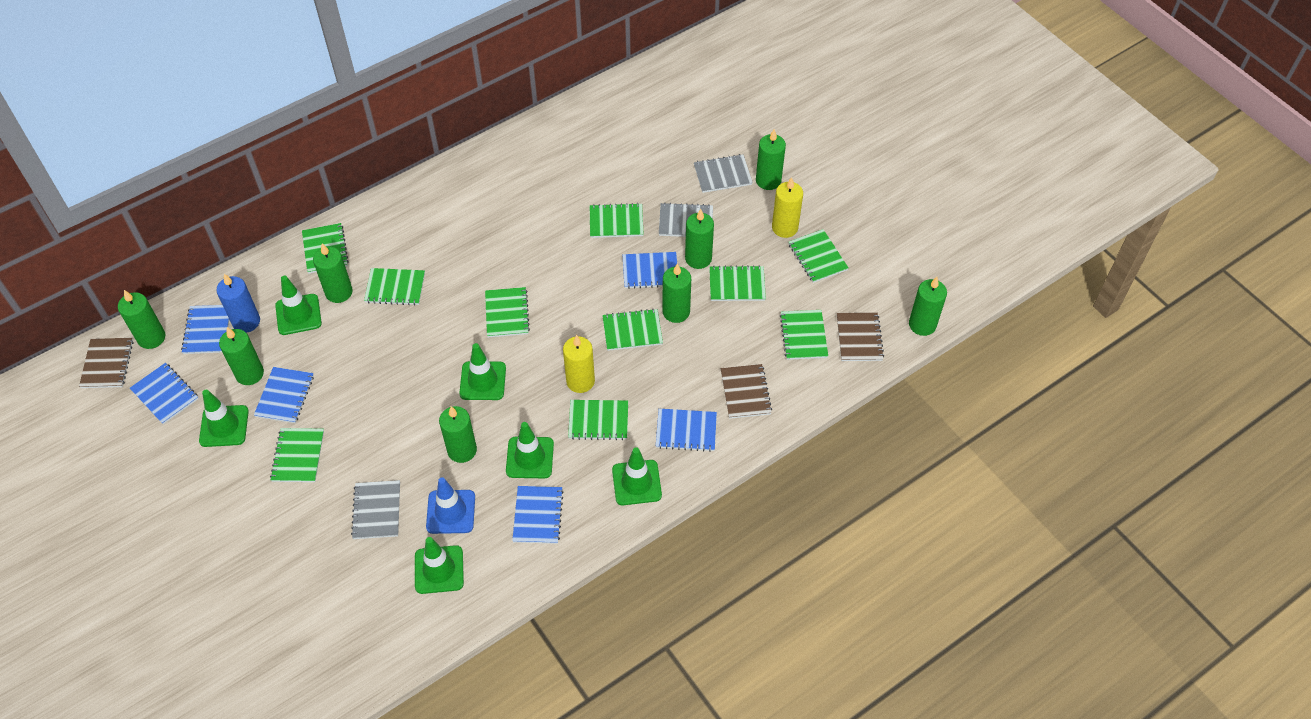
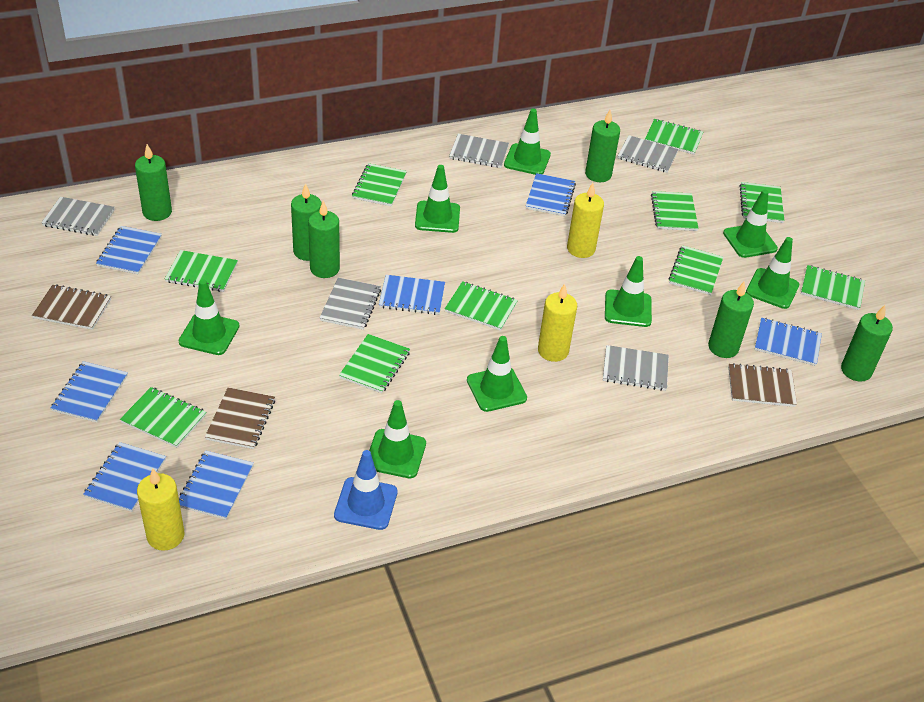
blue candle: [216,274,260,333] = 1 -> none = 0
blue notebook: [130,363,199,424] [181,305,229,354] [254,367,314,423] [512,486,564,544] [622,252,677,289] [656,409,717,452] = 6 -> [51,361,128,422] [83,442,166,512] [96,226,162,274] [179,450,254,519] [379,275,445,315] [526,173,576,216] [755,318,822,366] = 7
green candle: [118,290,165,349] [219,327,264,385] [313,243,353,303] [439,406,477,463] [662,263,691,323] [685,209,714,269] [756,129,786,190] [909,277,947,336] = 8 -> [135,144,172,221] [291,183,322,261] [308,201,340,278] [585,110,620,182] [708,282,754,358] [841,305,893,382] = 6
green traffic cone: [199,390,249,447] [275,276,322,335] [415,537,464,594] [459,343,506,400] [506,422,554,478] [612,447,662,505] = 6 -> [178,280,239,355] [369,400,426,478] [415,165,460,233] [467,336,527,412] [504,109,551,175] [605,256,652,327] [723,190,778,258] [746,237,799,309] = 8
grey notebook: [351,480,400,539] [659,203,713,237] [694,154,753,193] = 3 -> [41,197,115,236] [320,278,381,330] [449,134,509,168] [603,345,669,391] [618,135,678,173] = 5
yellow candle: [563,335,595,393] [772,177,803,238] = 2 -> [137,468,185,551] [538,284,577,362] [567,183,604,258] = 3

